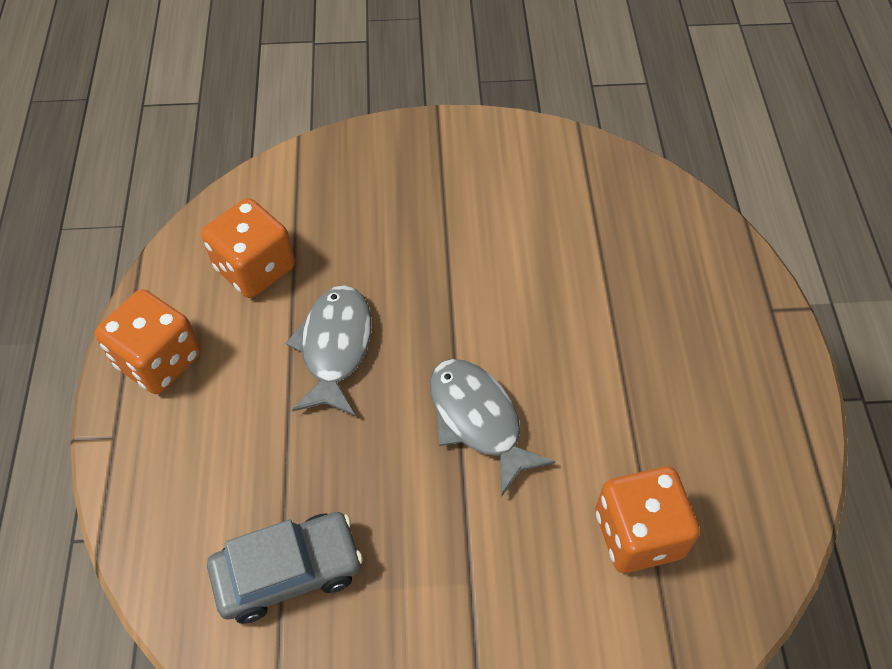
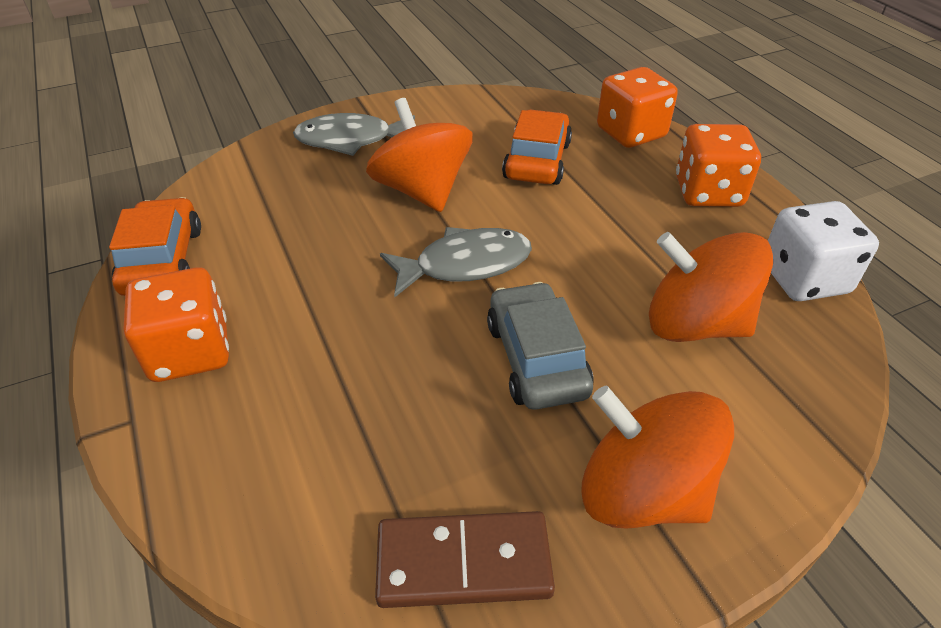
brown domino: none = 0 -> [375,511,555,608] = 1
orange car: none = 0 -> [109,197,201,296] [502,109,572,185] = 2
orange spinning top: none = 0 -> [366,98,473,212] [582,386,734,529] [649,232,773,342] = 3
white dice: none = 0 -> [768,201,879,301] = 1

